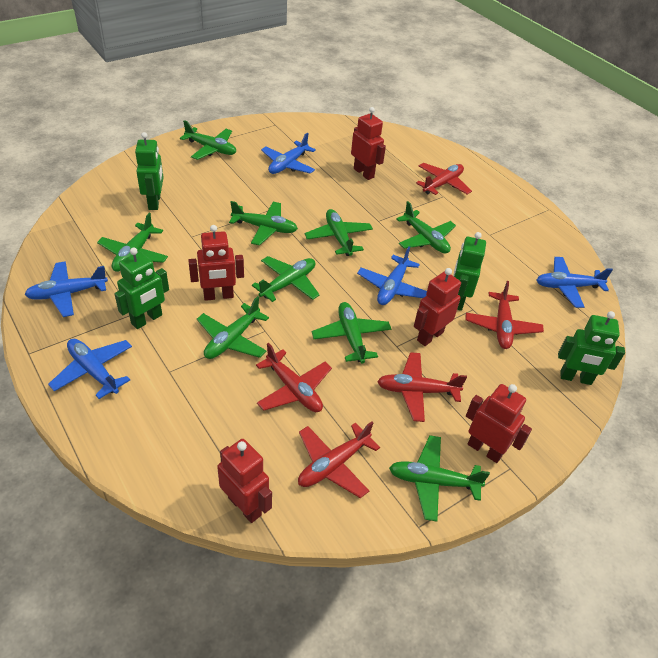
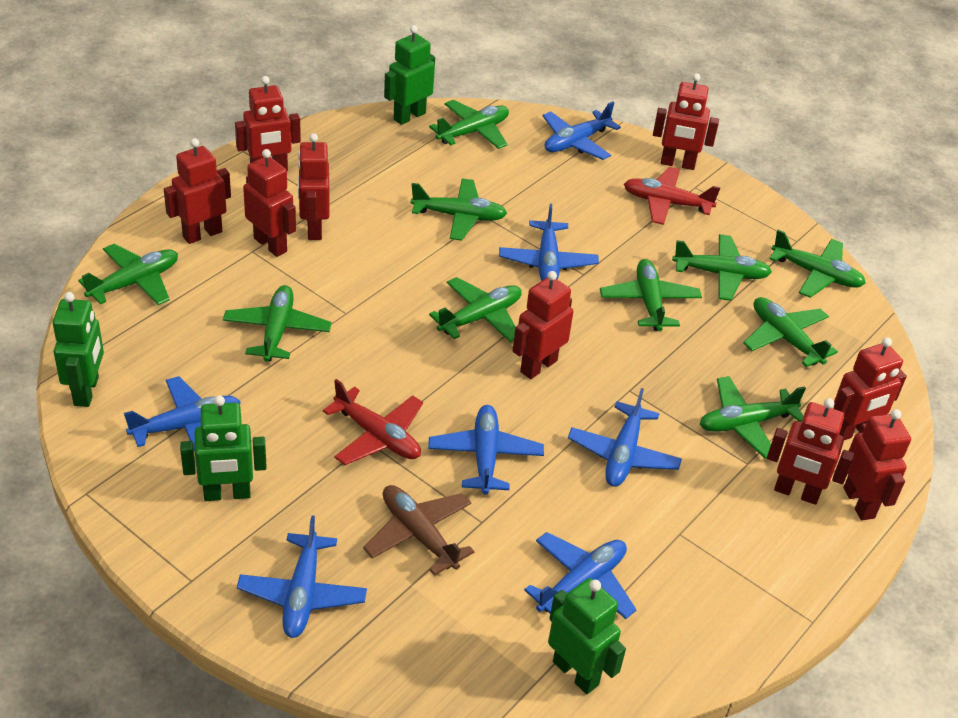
blue plane: [24,261,108,317] [48,339,132,399] [261,133,316,174] [357,246,427,305] [537,257,613,308] = 5 -> [124,376,241,452] [237,515,367,638] [428,405,544,495] [499,204,599,281] [524,532,637,619] [542,101,621,160] [568,388,682,487] = 7
brown plane: none = 0 -> [363,485,475,576] = 1
green plane: [97,213,168,272] [180,120,236,160] [197,296,269,359] [229,201,298,246] [252,256,320,302] [304,209,373,256] [312,302,391,364] [389,435,490,522] [396,201,456,254] = 9 -> [78,244,178,305] [223,285,332,362] [411,179,507,241] [429,100,509,149] [429,277,522,342] [600,259,702,331] [672,234,772,301] [700,376,806,459] [743,297,838,367] [769,230,866,298] = 10
red plane: [256,343,332,412] [298,421,380,498] [377,352,467,422] [416,163,472,195] [466,281,544,349] = 5 -> [323,379,423,465] [624,167,720,225] = 2
red robot: [188,225,244,301] [217,439,272,523] [351,107,386,180] [414,268,461,346] [466,384,532,463] = 5 -> [164,138,231,244] [235,76,301,171] [243,149,296,257] [298,133,330,240] [513,271,574,379] [653,73,719,170] [767,398,854,505] [833,337,907,440] [843,409,911,520] = 9

